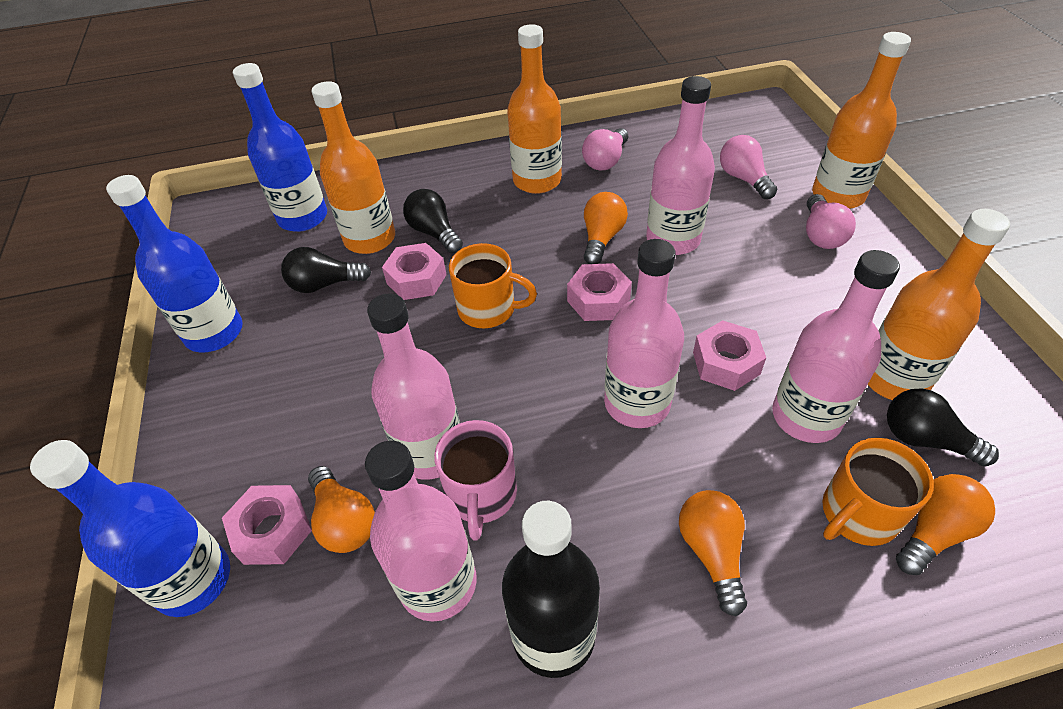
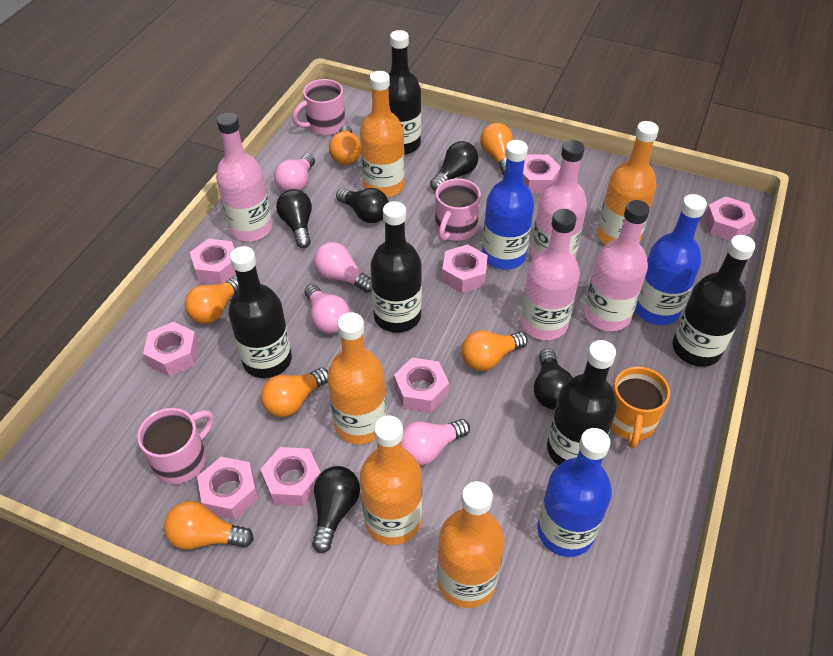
black bottle: [502,501,600,678] = 1 -> [228,246,292,378] [370,201,422,333] [388,30,421,155] [547,340,617,466] [672,235,756,367] = 5
black light bulb: [281,247,371,293] [403,189,463,253] [887,388,999,467] = 3 -> [276,189,312,248] [312,466,360,553] [336,188,389,223] [430,141,478,191] [534,348,573,409] = 5
orange bottle: [311,81,395,254] [507,24,562,194] [812,32,911,209] [868,209,1010,400] = 4 -> [327,312,387,444] [360,71,405,197] [360,416,422,545] [437,481,505,608] [597,121,659,245] = 5
orange light bulb: [308,466,375,553] [584,192,628,264] [679,490,747,617] [896,474,995,575] = 4 -> [164,501,254,550] [185,276,239,324] [261,368,328,417] [329,125,361,165] [461,330,528,371] [480,123,513,175] = 6
orange mug: [449,243,537,328] [822,438,934,546] = 2 -> [611,366,670,449] = 1
pink bottle: [365,441,477,622] [367,294,460,480] [604,239,684,428] [646,76,715,255] [772,250,900,443] = 5 -> [216,113,272,241] [520,209,580,340] [531,140,587,259] [584,200,650,331] = 4
pink light bulb: [582,128,628,170] [720,135,777,199] [806,194,856,249] = 3 -> [274,154,315,192] [305,284,350,334] [314,242,372,293] [401,419,470,466] = 4
pink mug: [434,420,517,540] = 1 -> [137,408,214,484] [292,79,345,135] [435,178,481,241] = 3
pink nut: [222,485,312,565] [382,243,446,300] [567,263,632,321] [693,320,766,391] = 4 -> [143,322,199,377] [190,239,236,284] [197,457,259,520] [260,447,321,506] [394,358,449,413] [442,244,488,293] [523,154,561,193] [704,196,756,241] = 8

